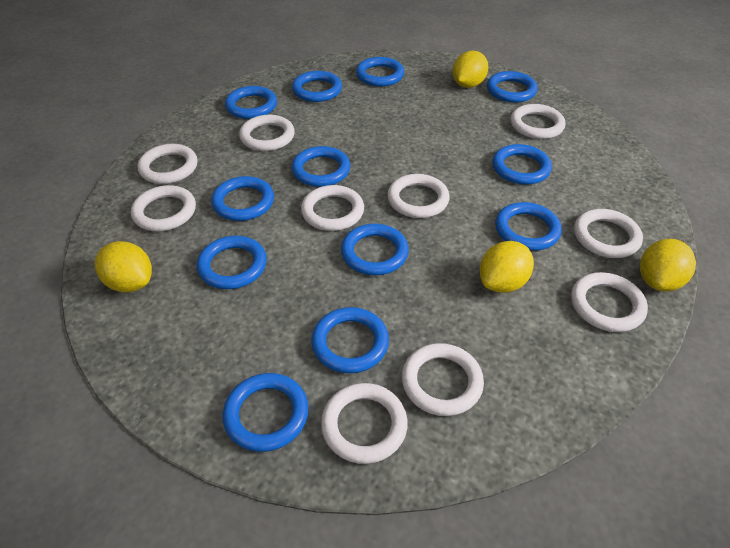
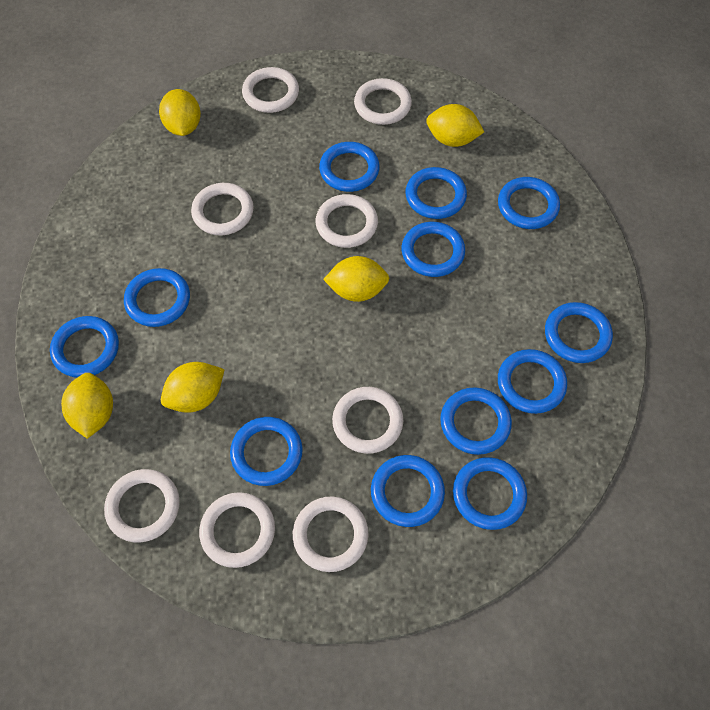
white ring: [131,185,196,231] [137,144,198,184] [239,115,295,151] [301,185,364,231] [321,383,408,464] [387,174,450,218] [402,343,484,416] [511,104,566,139] [571,272,648,332] [574,209,643,258] = 10 -> [104,469,180,542] [191,183,254,235] [199,492,275,568] [242,67,299,113] [293,496,368,572] [316,194,378,248] [332,387,403,454] [354,78,412,125] = 8
yellow lemon: [95,241,152,292] [453,50,488,88] [480,241,534,293] [640,239,696,292] = 4 -> [61,373,113,439] [159,89,201,136] [161,362,225,413] [323,256,389,302] [426,104,484,147] = 5

